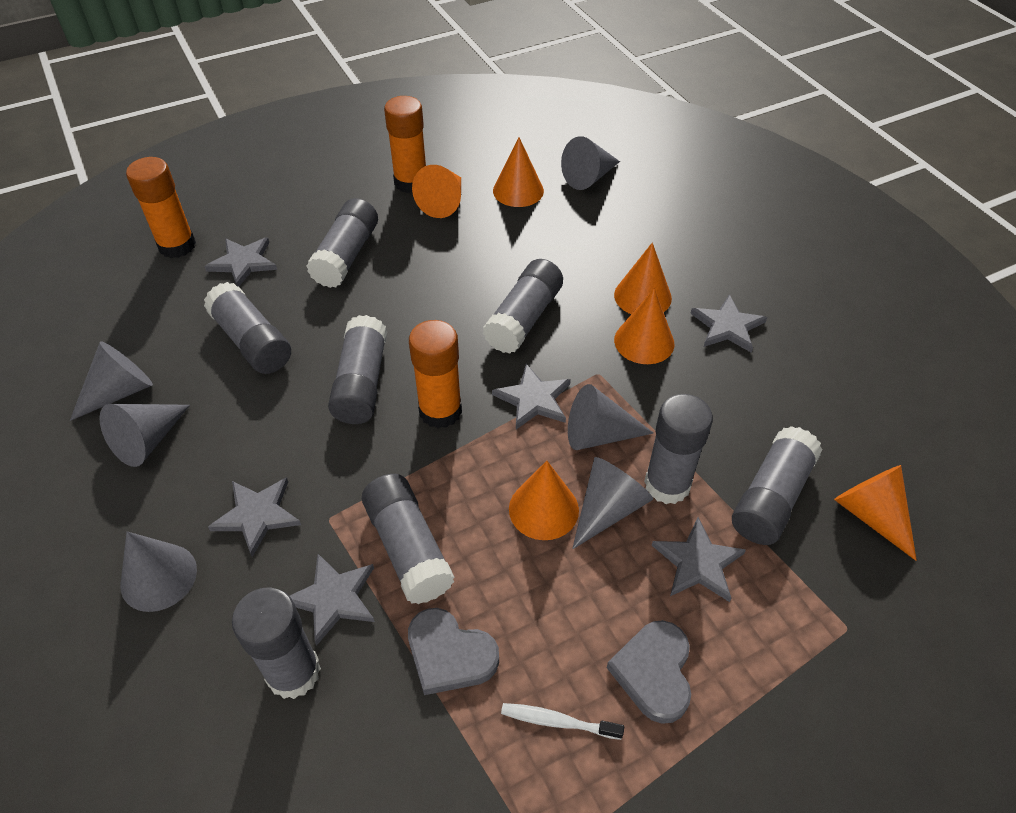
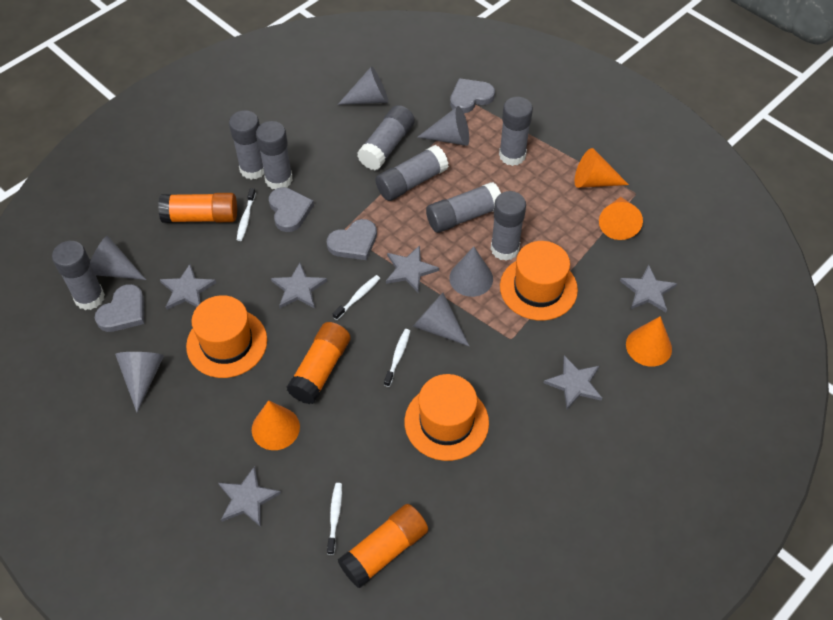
grey heart: [408,608,499,695] [607,620,691,724] = 2 -> [95,284,144,332] [269,187,314,232] [327,219,377,260] [450,78,495,113] = 4
orange cone: [412,165,461,218] [493,137,544,207] [509,461,579,540] [614,243,672,314] [614,288,674,364] [834,465,917,561] = 6 -> [252,400,300,450] [575,148,629,188] [599,197,643,240] [626,316,672,367] = 4
orange hat: none = 0 -> [186,295,267,378] [404,374,489,461] [500,241,578,320] = 3
white toothbrush: [501,703,624,740] = 1 -> [237,188,256,241] [327,483,342,555] [333,275,380,320] [384,329,410,387] = 4

